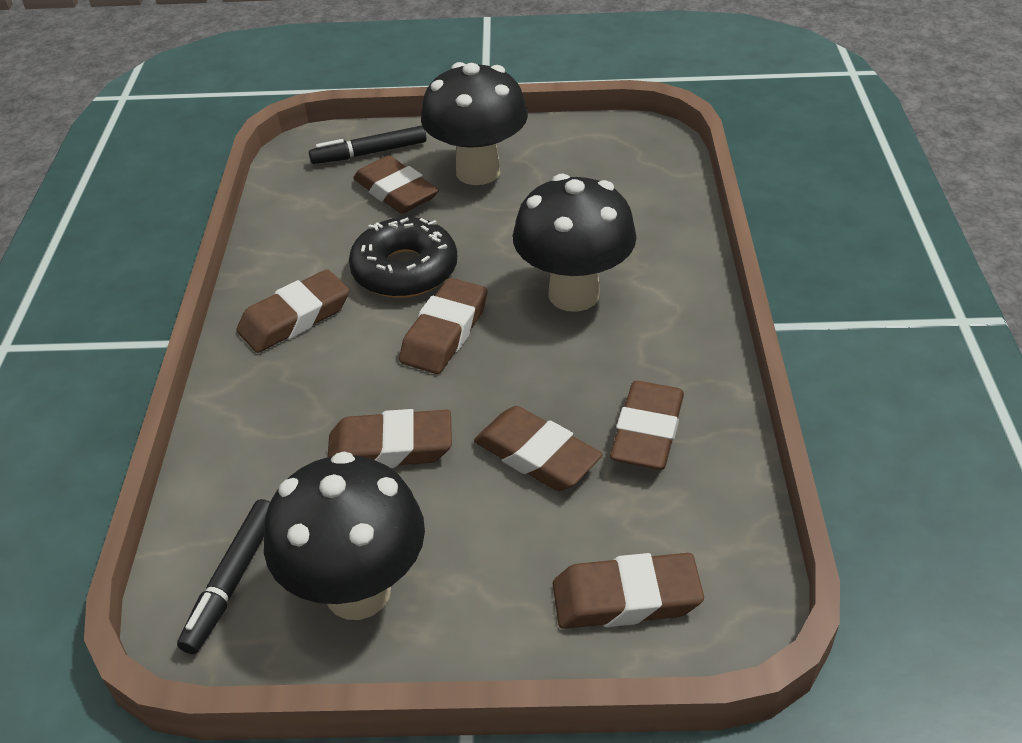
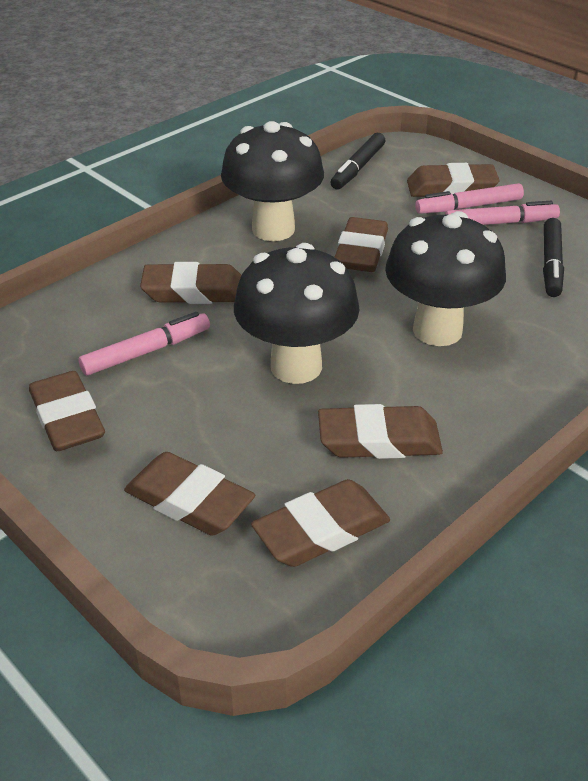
black donut: [349,217,457,298] = 1 -> none = 0
pink marker: none = 0 -> [78,312,210,375] [415,183,524,214] [445,201,560,225] = 3

